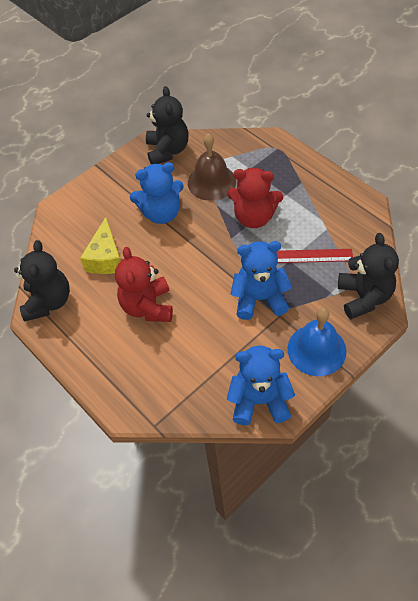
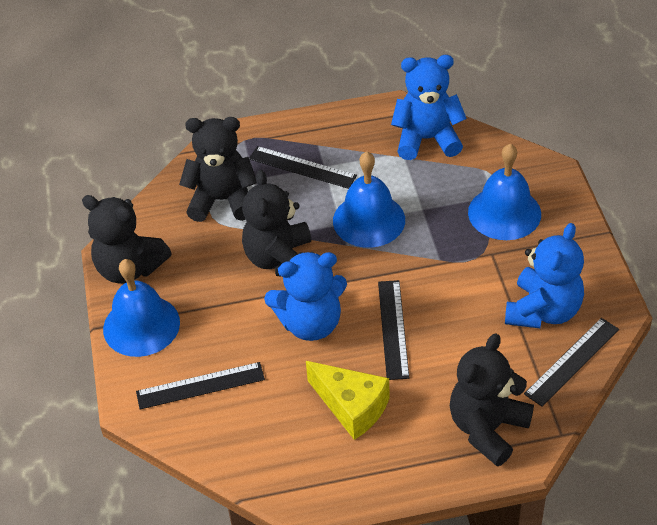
black ruler: none = 0 -> [136,362,265,409] [249,146,357,189] [378,280,409,380] [524,318,619,407] = 4
black teddy bear: [14,240,70,322] [146,86,189,164] [338,233,399,319] = 3 -> [82,195,172,284] [179,117,257,222] [242,170,312,277] [450,333,534,466] = 4
blue bell: [288,308,347,376] = 1 -> [103,259,180,357] [333,151,405,248] [468,144,541,240] = 3
brown bell: [188,133,236,201] = 1 -> none = 0
red ruler: [276,249,353,263] = 1 -> none = 0
red teddy bear: [115,247,173,322] [227,168,283,228] = 2 -> none = 0

